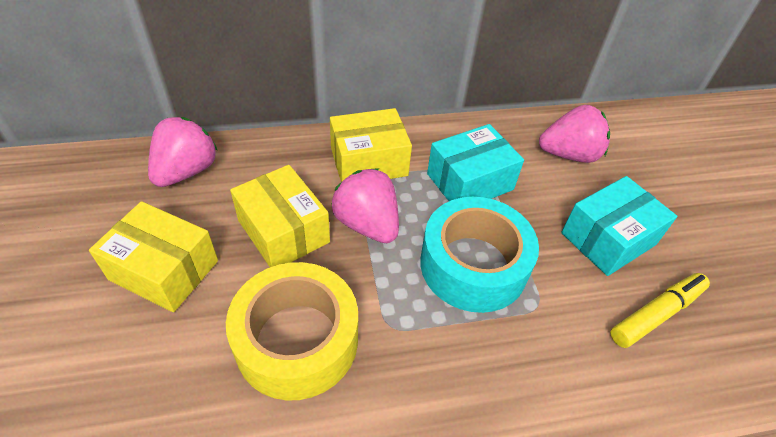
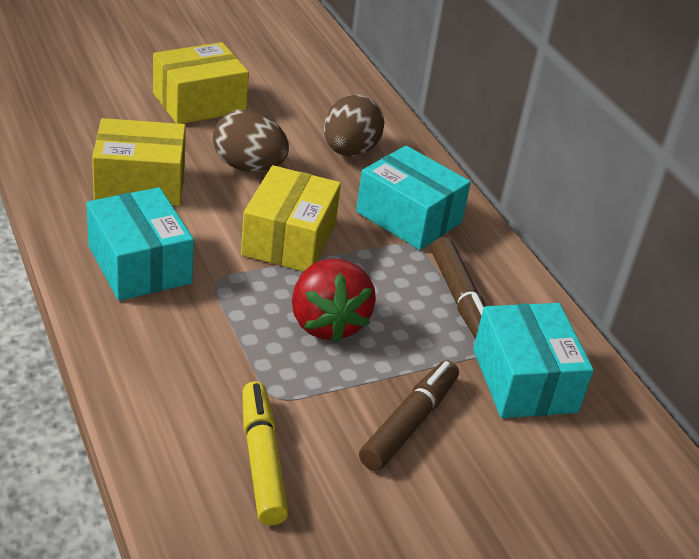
brown egg: none = 0 -> [213,109,289,172] [324,94,384,157] = 2
brown marker: none = 0 -> [359,361,459,471] [431,237,486,339] = 2
pink strawberry: [148,117,218,187] [331,169,399,243] [539,105,610,163] = 3 -> none = 0
red strawberry: none = 0 -> [292,259,376,343] = 1
turquoise box: [427,124,524,201] [561,176,677,276] = 2 -> [87,187,194,301] [356,146,471,250] [473,303,594,418] = 3
turquoise tape: [421,197,539,313] = 1 -> none = 0
yellow tape: [226,262,358,401] = 1 -> none = 0

